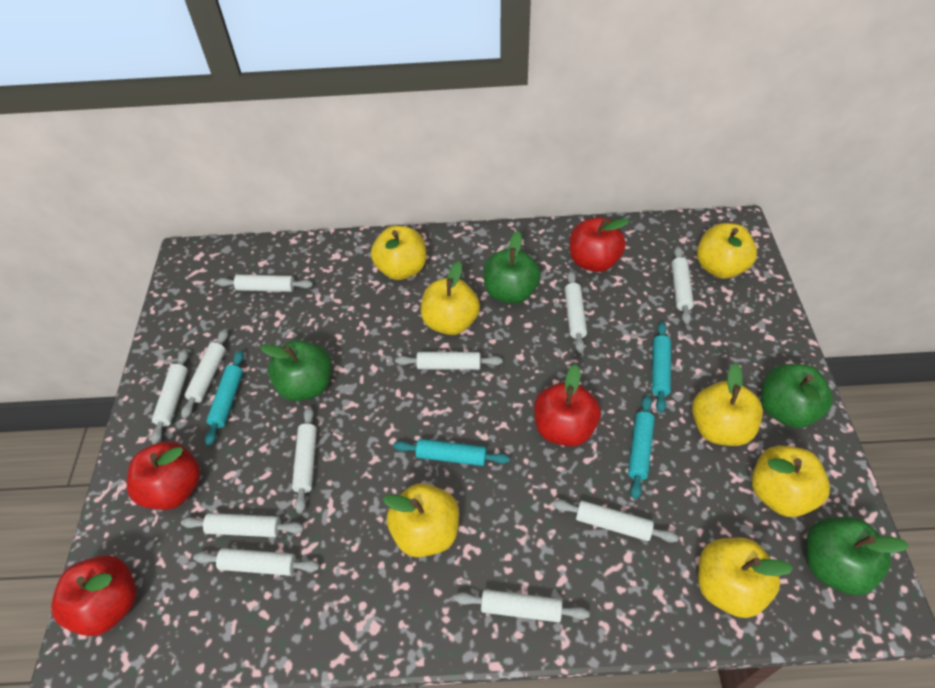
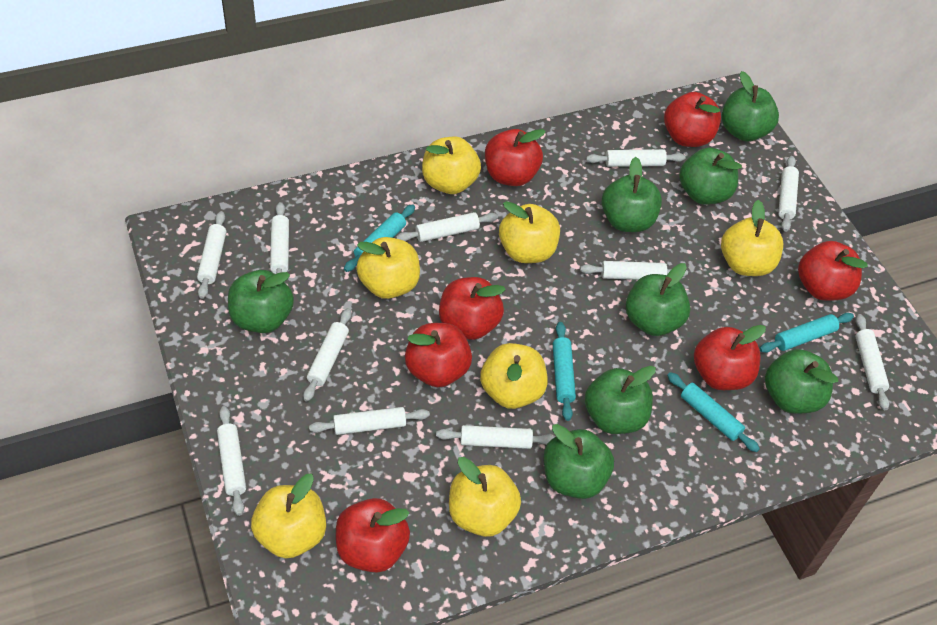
green apple: [260,340,332,401] [483,231,541,304] [761,364,833,428] [806,517,909,595] = 4 -> [228,270,294,333] [544,424,614,499] [585,366,656,434] [602,157,662,232] [626,263,691,336] [679,147,742,205] [722,71,779,141] [765,349,838,414] = 8
red apple: [51,555,137,636] [127,441,201,510] [534,364,601,447] [569,217,629,272] = 4 -> [336,498,410,573] [405,323,472,387] [439,277,506,340] [485,129,546,186] [664,92,721,147] [694,325,766,390] [798,241,868,301] = 7

